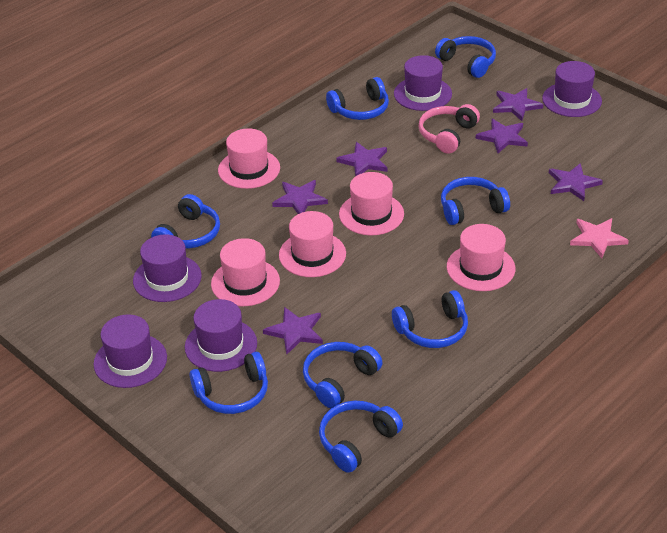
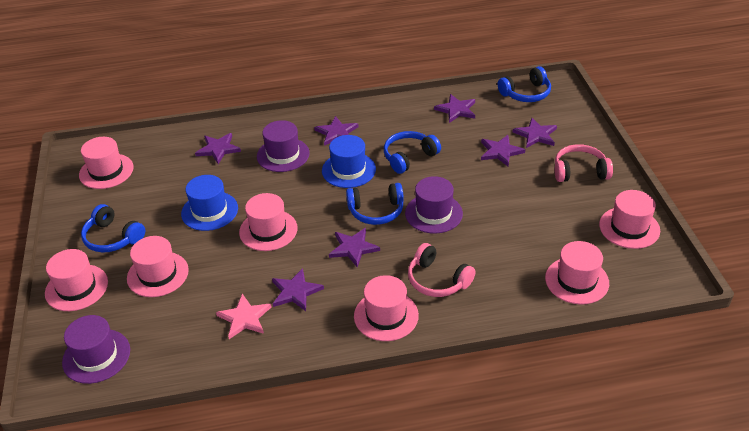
blue hat: none = 0 -> [181,175,238,231] [322,135,376,188] = 2
blue headphones: [151,194,220,249] [189,352,268,414] [303,342,383,408] [319,401,403,473] [326,77,389,120] [392,290,468,348] [435,36,496,78] [441,177,510,225] = 8 -> [81,204,145,253] [346,183,404,225] [384,131,441,174] [498,66,551,102] = 4
pink hat: [211,238,280,306] [218,128,280,189] [279,211,346,277] [339,172,404,235] [447,224,515,291] = 5 -> [45,249,108,311] [79,137,134,189] [127,236,189,297] [239,193,298,251] [354,275,419,341] [545,241,609,305] [599,190,660,249] = 7
pink headphones: [418,104,480,154] = 1 -> [408,243,475,297] [555,144,613,182] = 2
purple hat: [93,314,167,388] [133,234,202,302] [185,299,257,372] [394,55,452,111] [542,61,602,117] = 5 -> [62,315,130,384] [257,120,310,172] [405,176,463,234] = 3
purple star: [263,307,323,355] [272,180,328,214] [336,142,387,177] [476,119,528,153] [493,88,544,121] [549,163,603,201] = 6 -> [195,133,241,164] [272,268,324,311] [314,116,359,146] [329,228,380,267] [434,94,475,123] [481,135,525,167] [513,118,557,148] = 7

